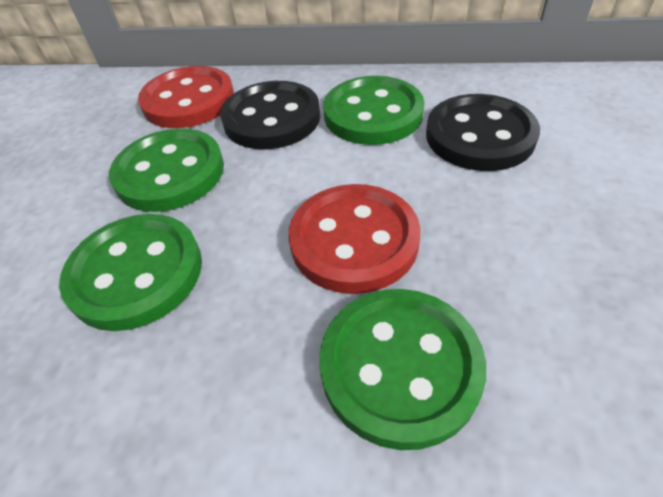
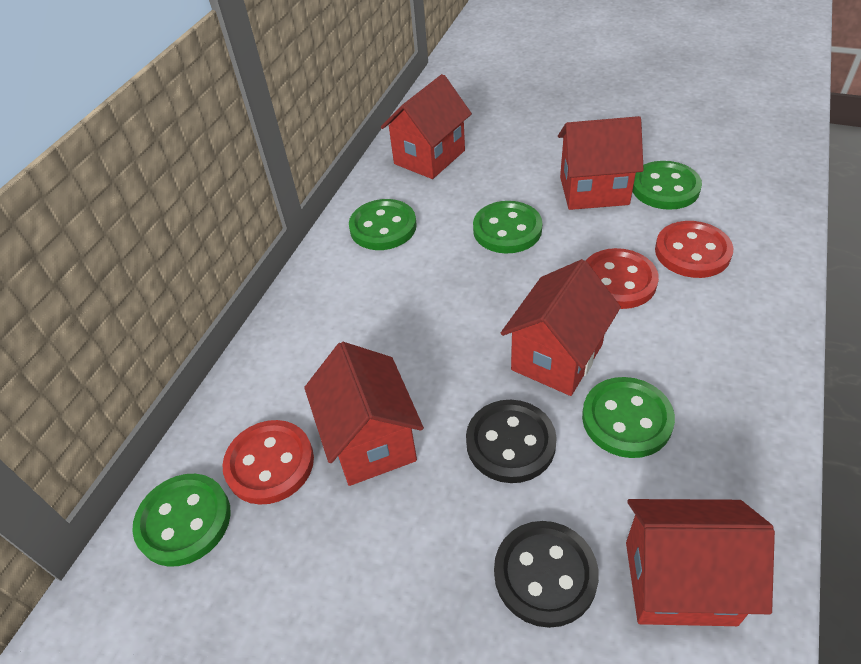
green button: [59,214,202,331] [109,128,224,212] [320,289,487,450] [323,76,424,145] = 4 -> [132,474,231,567] [349,199,417,250] [473,201,542,253] [582,377,675,458] [632,161,702,210] = 5
red button: [138,66,234,128] [288,184,420,294] = 2 -> [223,420,314,505] [586,248,659,309] [655,221,734,278] = 3
red house: none = 0 -> [304,342,424,486] [381,74,472,179] [500,259,621,396] [558,116,644,210] [626,499,775,626] = 5

